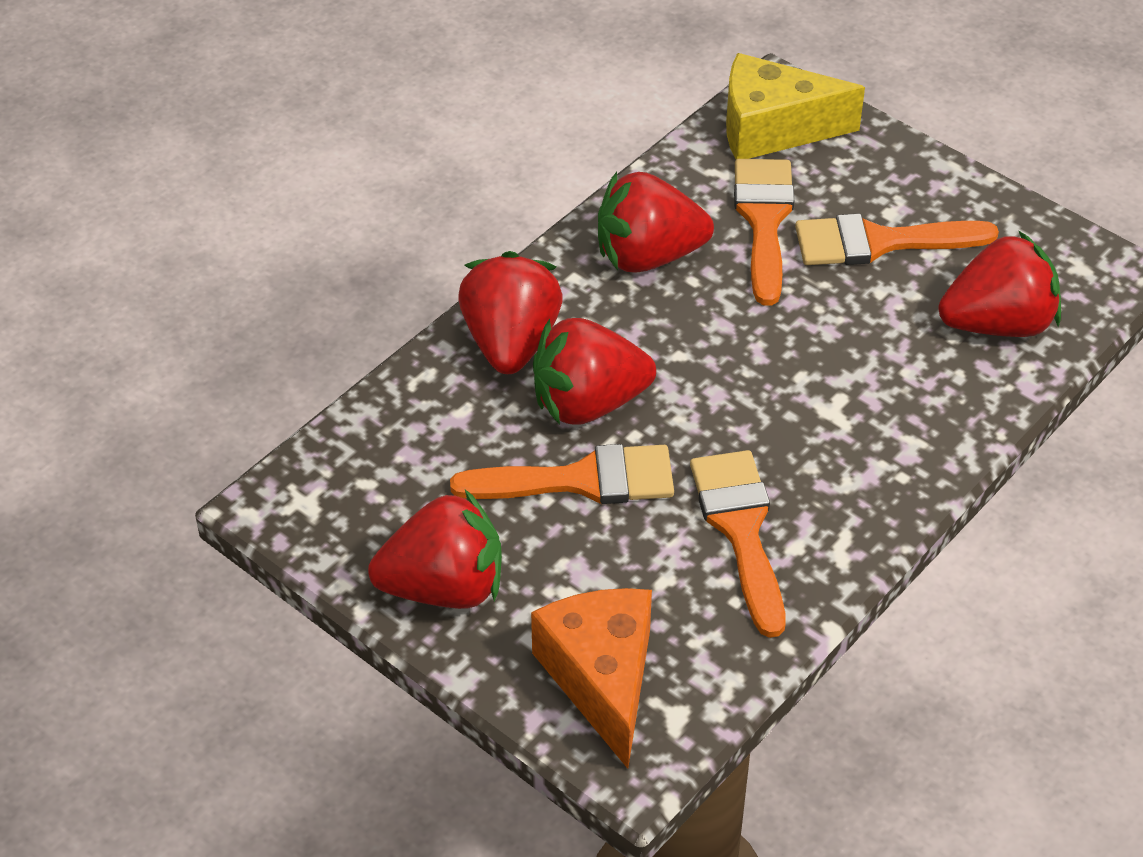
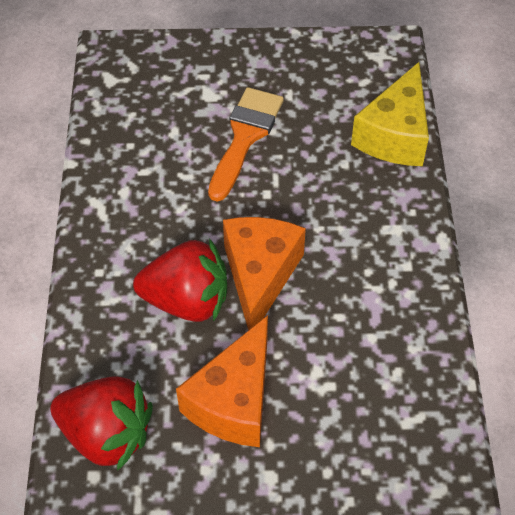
orange brush: [450,444,674,504] [690,450,785,638] [734,159,794,306] [795,214,999,265] = 4 -> [208,87,284,202] = 1
orange cheese: [531,588,652,769] = 1 -> [176,315,268,447] [223,217,306,331] = 2
red strawberry: [368,490,502,609] [458,251,563,374] [533,318,656,425] [598,172,714,272] [938,231,1061,337] = 5 -> [50,376,153,471] [133,238,227,322] = 2

